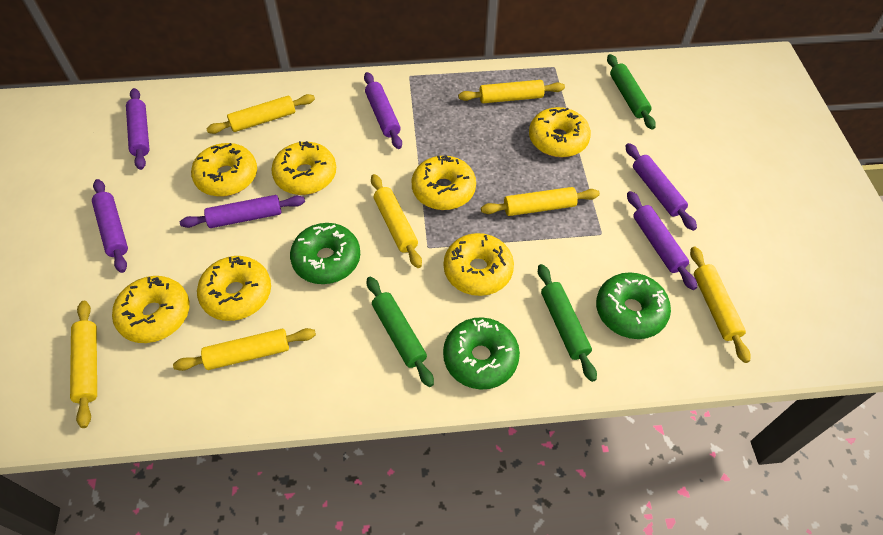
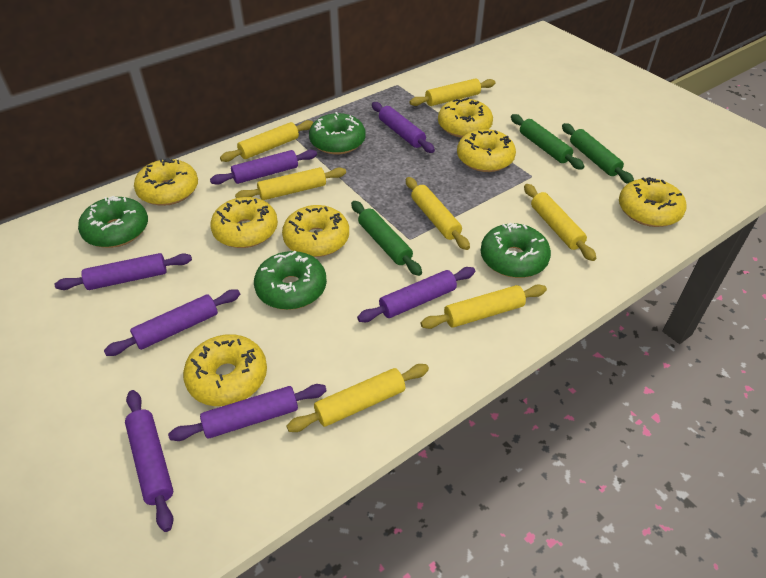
green donut: [290,223,360,284] [443,317,520,389] [596,272,671,339] = 3 -> [78,196,148,248] [254,251,327,310] [309,112,366,154] [481,223,551,278] = 4
purple rolling pin: [92,179,128,273] [126,88,149,170] [180,195,305,228] [364,72,402,149] [625,143,697,231] [627,191,697,290] = 6 -> [54,253,192,290] [104,289,240,356] [125,390,174,532] [168,384,327,441] [210,150,317,185] [357,267,475,322] [372,102,435,153] = 7

